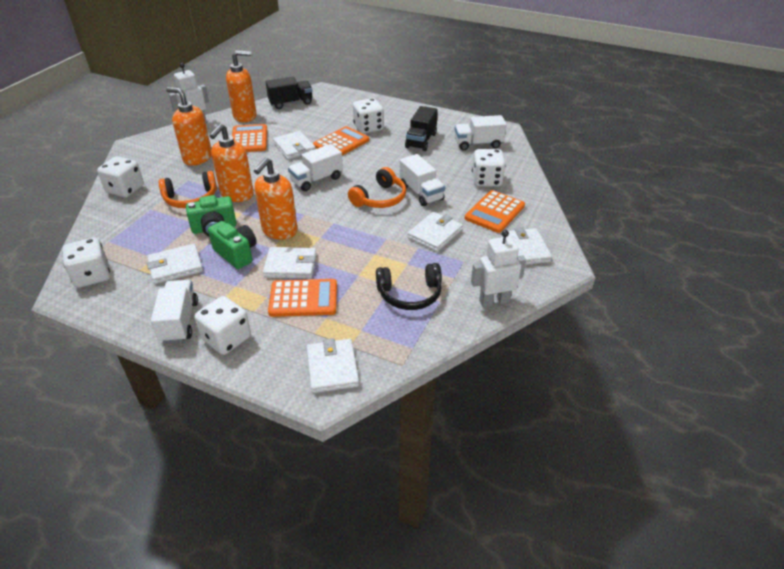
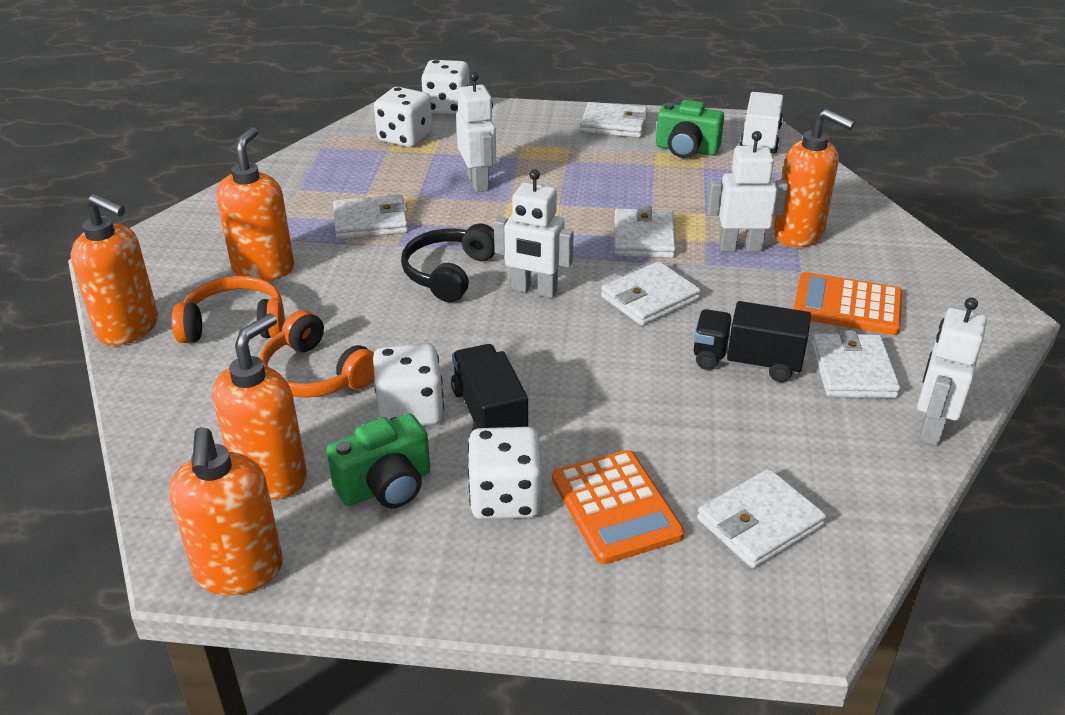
orange calculator: [232,124,267,152] [268,279,337,317] [313,126,369,155] [465,190,525,233] = 4 -> [552,450,684,564] [794,272,902,335] = 2
orange soap dispenser: [166,87,212,166] [209,124,254,202] [226,50,257,122] [254,157,298,239] = 4 -> [71,194,158,346] [169,427,283,595] [212,313,307,500] [216,127,294,281] [773,109,855,247] = 5
white dice: [62,238,110,288] [97,156,144,198] [195,296,251,355] [353,98,384,134] [472,149,505,187] = 5 -> [373,343,444,426] [374,87,433,147] [421,60,469,114] [468,427,542,519] = 4
white robot: [169,63,209,123] [471,230,526,307] = 2 -> [456,72,496,192] [494,169,574,298] [707,131,788,252] [917,298,987,446] = 4
white truck: [151,280,198,343] [288,144,343,191] [400,154,445,206] [455,115,507,150] = 4 -> [739,92,783,154] = 1

